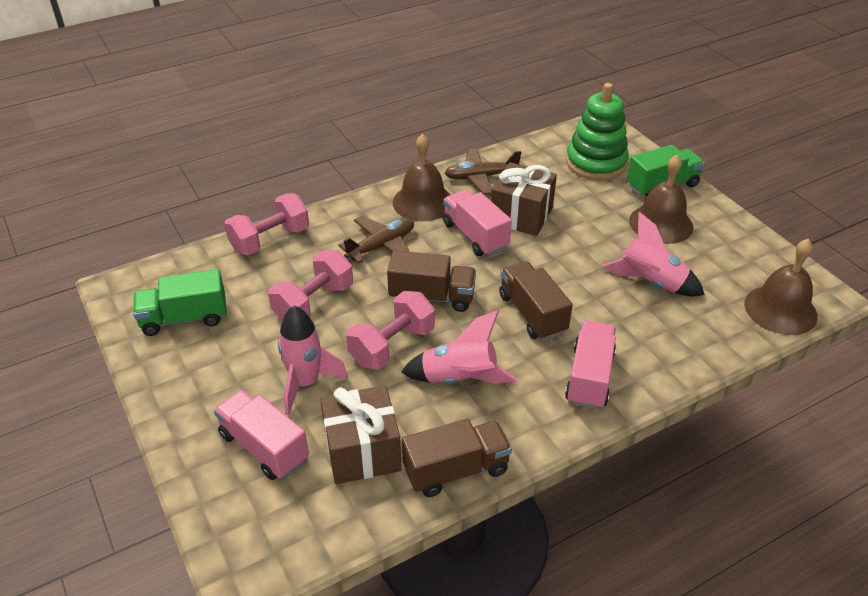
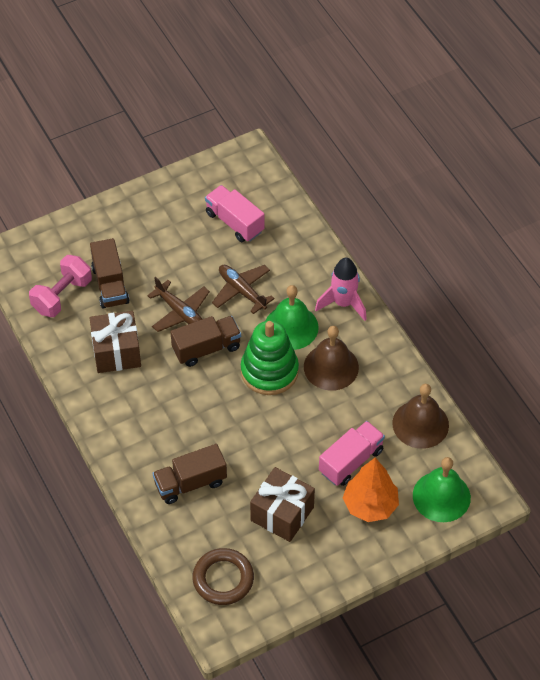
brown bell: [393,134,451,221] [629,155,693,244] [744,239,818,335] = 3 -> [304,326,359,391] [392,384,449,449] = 2
brown ring: none = 0 -> [192,548,254,605] = 1
green bell: none = 0 -> [266,285,319,350] [413,457,471,522] = 2
green truck: [133,269,227,336] [627,145,705,197] = 2 -> none = 0
orange tree: none = 0 -> [343,458,399,522] = 1
pink dumbbell: [224,193,309,255] [268,250,353,321] [346,291,435,370] = 3 -> [29,255,92,317] = 1
pink rocket: [278,306,348,416] [401,310,517,384] [602,212,705,296] = 3 -> [315,258,367,321] = 1
pink truck: [214,390,309,480] [443,190,512,256] [565,320,616,410] = 3 -> [205,185,265,242] [319,421,385,486] = 2

